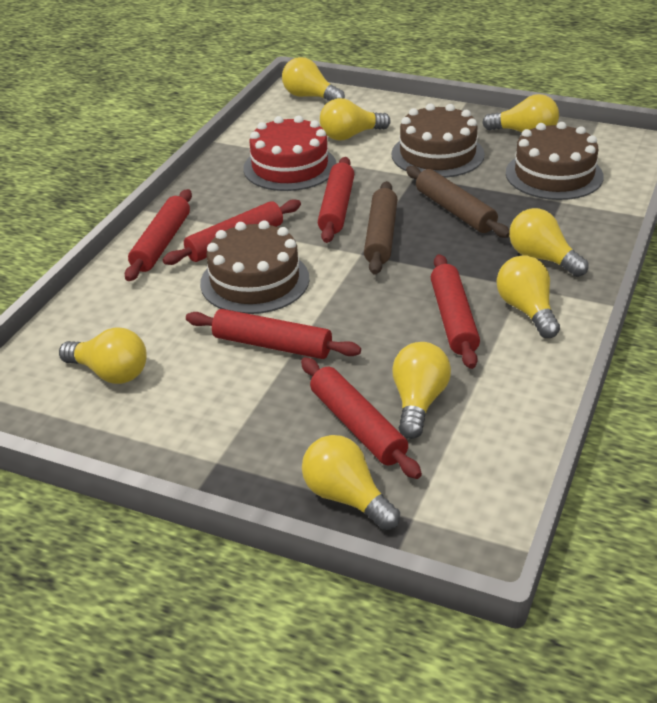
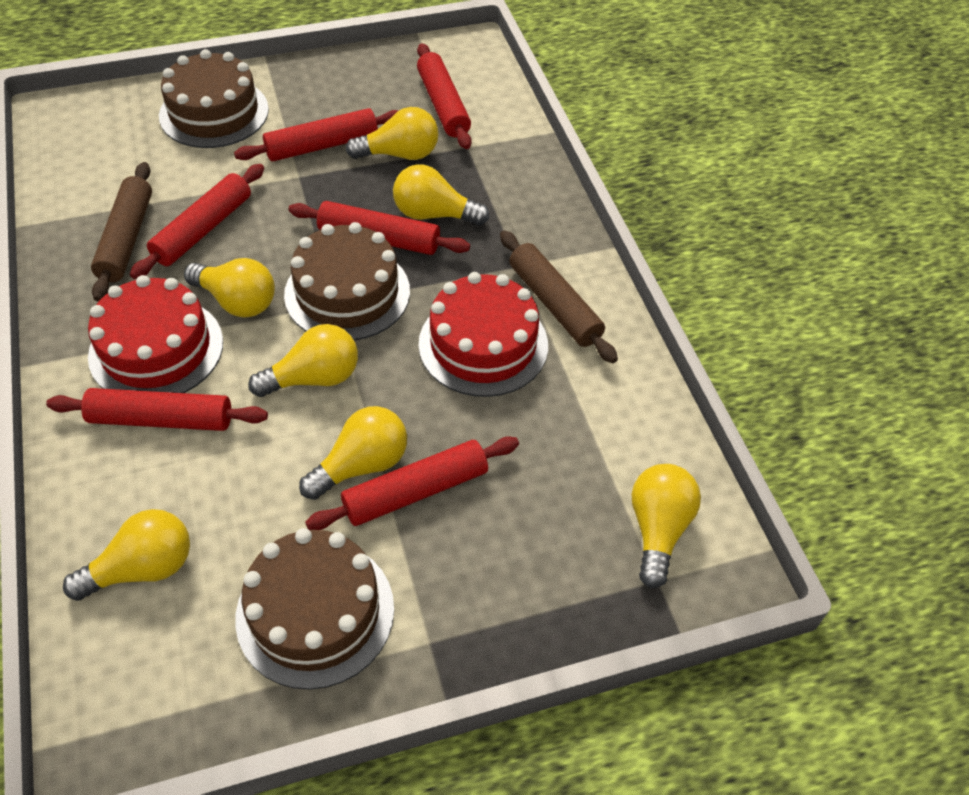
red cake: [243,116,337,191] = 1 -> [88,275,223,393] [418,272,548,397] = 2
yellow light bulb: [59,327,147,384] [282,57,345,101] [302,435,400,531] [320,98,391,141] [392,342,451,439] [482,94,559,132] [497,255,560,338] [509,208,589,277] = 8 -> [63,509,190,601] [184,258,275,318] [248,324,358,397] [299,406,407,500] [346,107,439,160] [393,164,489,226] [632,464,701,589] = 7

